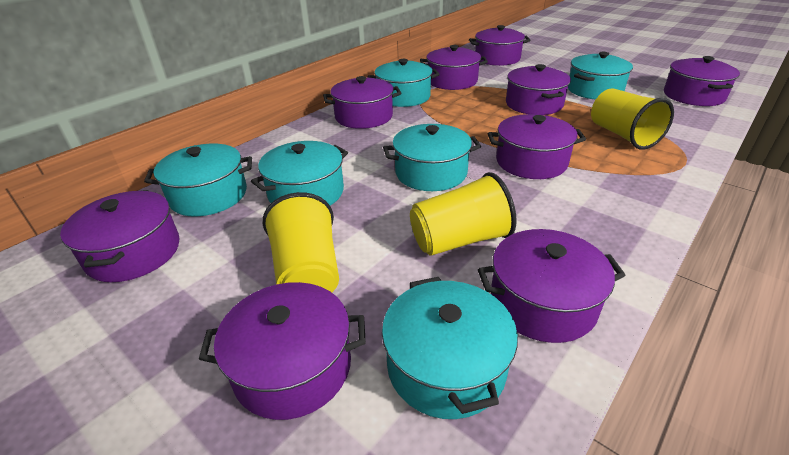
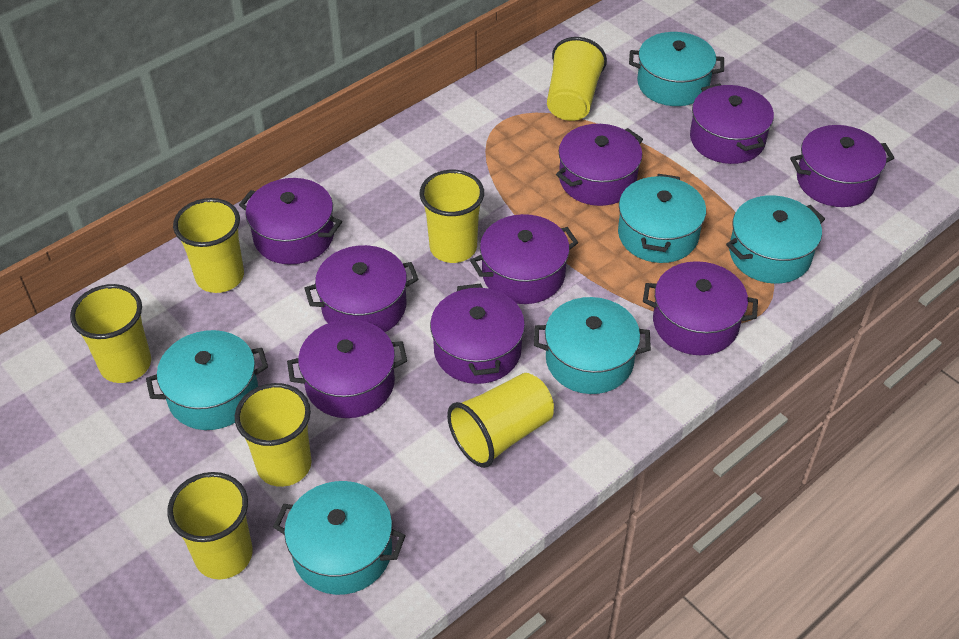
yellow cup: [262,192,339,292] [410,172,517,256] [591,88,674,150] = 3 -> [70,284,151,383] [167,472,253,579] [173,198,244,293] [235,383,312,487] [420,170,484,263] [447,373,554,468] [547,37,607,121] = 7

